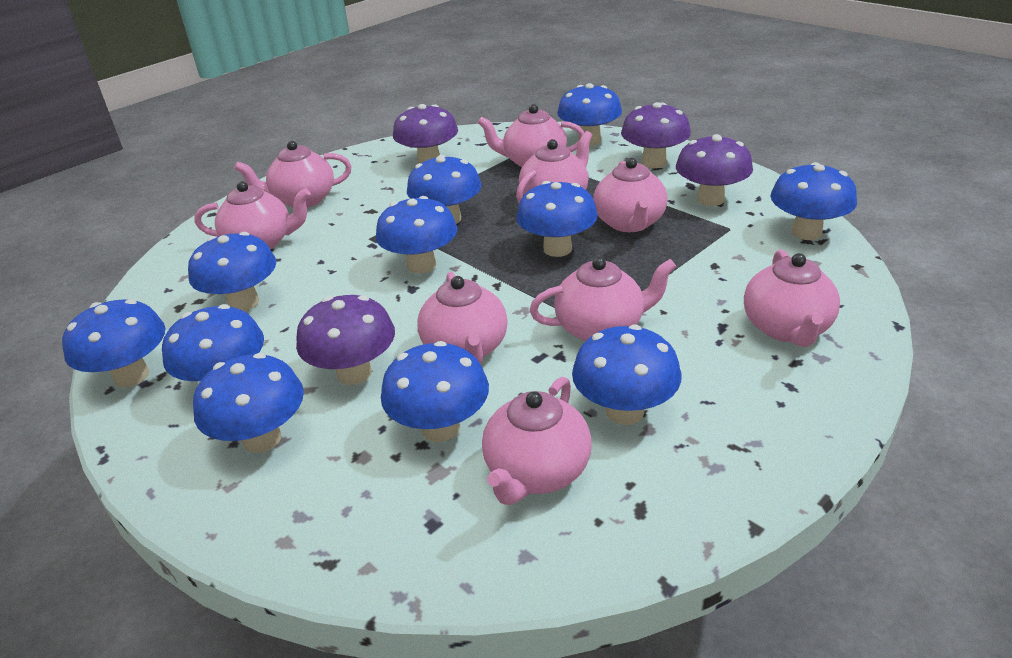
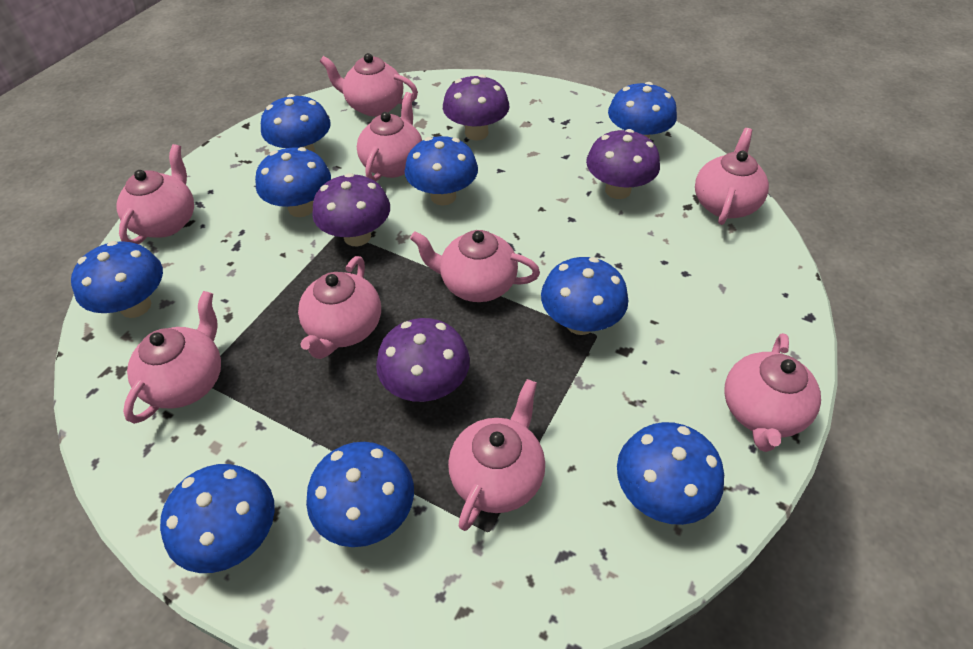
blue mushroom: [62,299,165,387] [162,304,264,381] [188,232,276,311] [193,353,304,453] [376,196,457,274] [381,341,489,442] [407,155,482,224] [516,181,598,257] [557,83,622,146] [572,325,682,425] [770,162,857,240] = 11 -> [71,241,163,318] [160,464,275,573] [255,147,331,217] [261,94,331,153] [306,442,414,547] [405,136,478,205] [541,257,628,335] [608,82,677,139] [617,422,724,525] = 9

